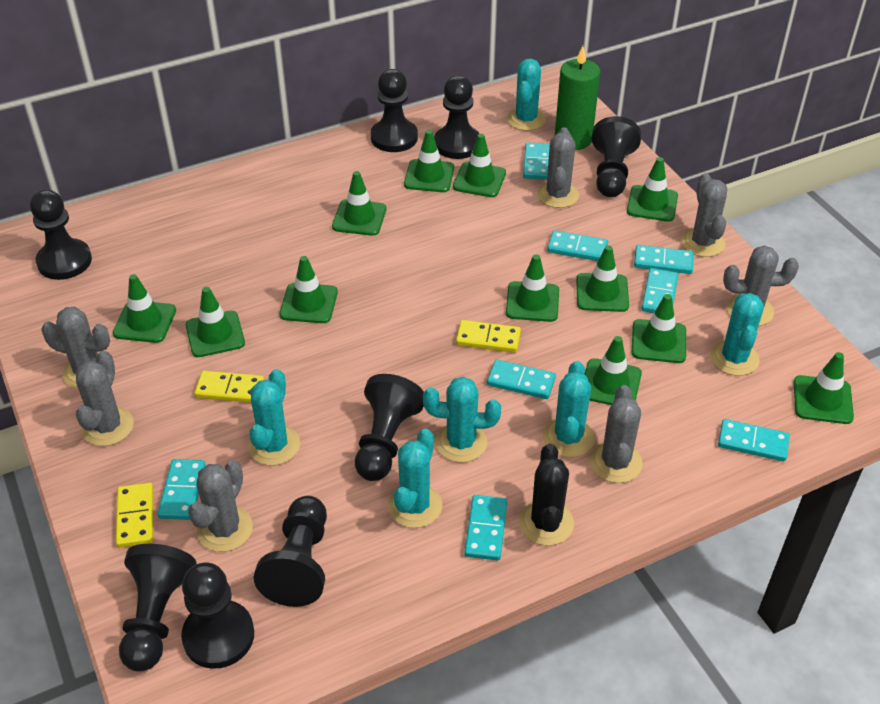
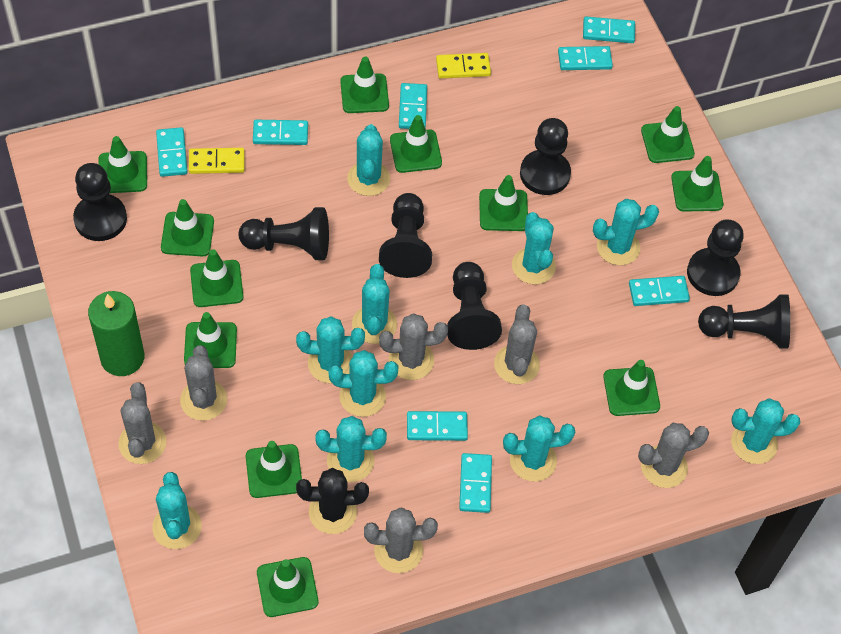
black pawn: [30,190,92,280] [119,544,197,672] [181,562,254,669] [254,496,327,607] [355,374,424,481] [371,69,418,152] [434,75,480,159] [592,116,641,197] = 8 -> [73,163,127,241] [239,207,329,260] [379,193,432,278] [447,262,502,350] [520,118,571,195] [687,219,744,296] [698,294,790,348] = 7
grey cactus: [41,307,110,389] [76,351,134,446] [188,460,253,552] [537,127,579,208] [589,385,643,483] [681,173,727,257] [723,245,799,326] = 7 -> [118,383,167,464] [180,345,227,421] [364,507,438,573] [379,313,448,380] [494,304,540,384] [638,423,709,488] = 6
turquoise cactus: [248,369,300,466] [388,429,442,528] [423,377,501,463] [507,58,546,131] [543,361,595,457] [710,293,764,376] = 6 -> [152,472,202,549] [296,316,365,383] [315,416,387,482] [329,350,398,417] [347,124,390,196] [352,264,397,344] [503,415,575,482] [512,212,556,284] [593,199,659,265] [731,398,800,464] = 10
yellow domino: [116,483,153,548] [194,371,264,403] [456,320,521,353] = 3 -> [189,148,245,174] [436,53,491,79] = 2

